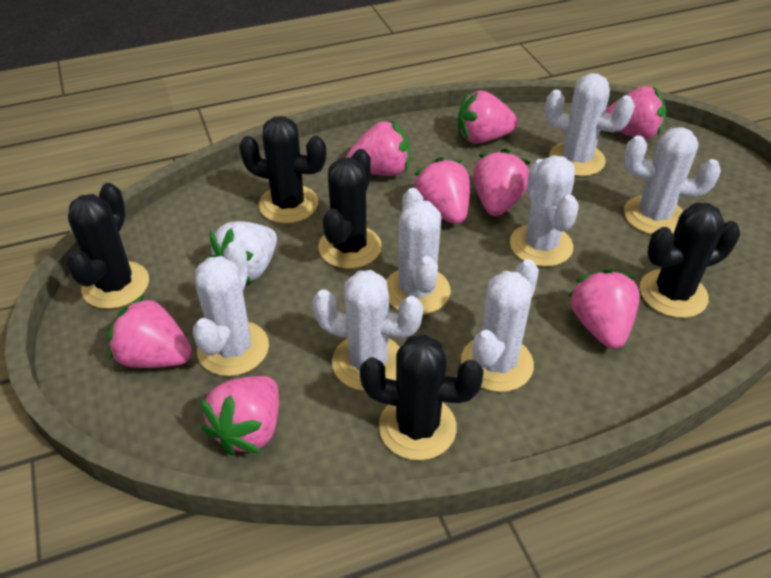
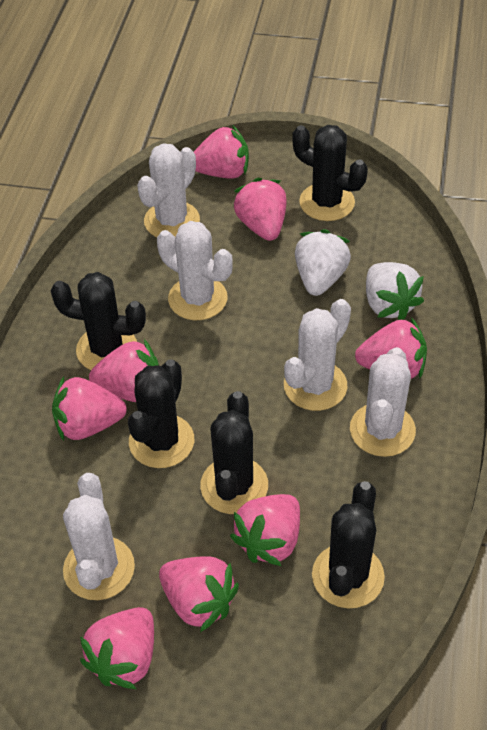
white cactus: [193,241,269,376] [312,270,423,391] [386,188,451,315] [461,259,539,392] [510,155,579,267] [545,73,635,176] [624,127,721,235] = 7 -> [63,473,135,600] [137,143,200,237] [157,221,233,320] [284,299,351,411] [350,347,416,457] = 5
white strawberry: [209,221,277,283] = 1 -> [295,229,351,296] [366,262,424,320] = 2

